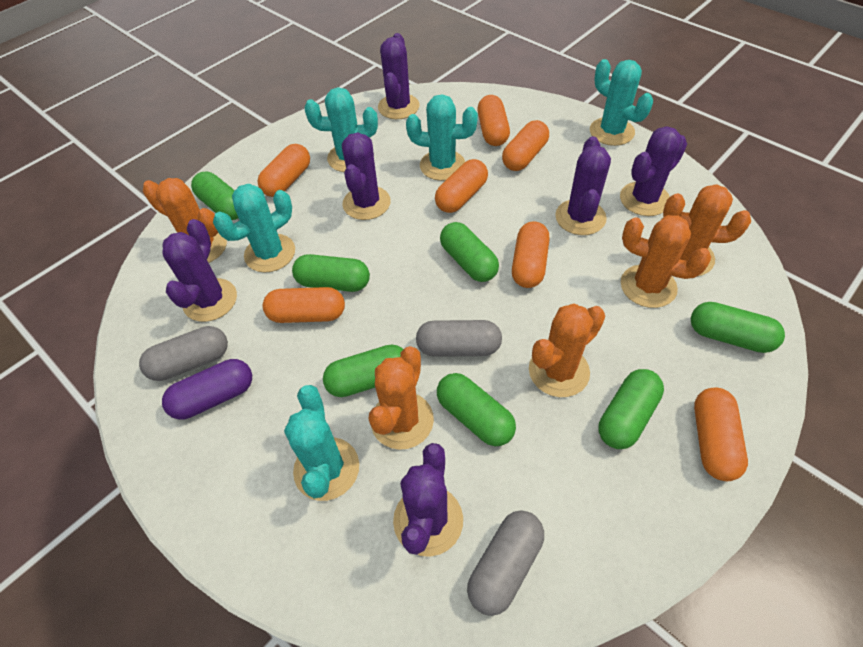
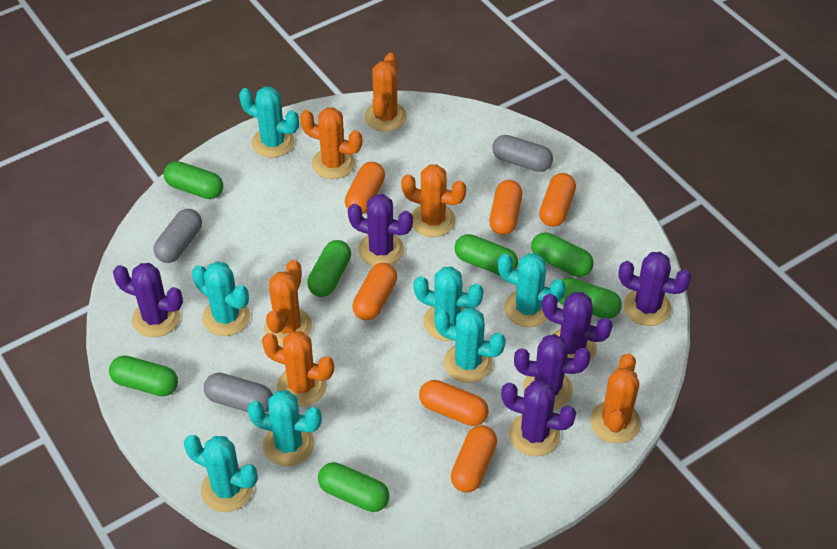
orange cactus: [143,178,227,263] [369,346,434,450] [529,304,605,397] [621,215,711,308] [663,184,751,276] = 5 -> [262,331,334,406] [264,260,312,346] [300,107,362,179] [365,53,407,132] [401,164,466,237] [590,353,641,444] = 6
orange capsule: [257,144,310,197] [263,287,345,323] [435,159,488,213] [477,95,510,146] [502,120,549,171] [512,222,550,288] [694,388,748,481] = 7 -> [345,162,385,214] [352,263,397,320] [419,380,489,426] [451,425,497,493] [489,180,522,235] [539,173,576,227] = 6
purple capsule: [162,359,252,419] = 1 -> none = 0
turquoise cactus: [213,184,295,273] [284,385,359,501] [304,87,378,172] [406,94,478,181] [590,59,653,146] = 5 -> [184,435,258,512] [192,261,250,336] [239,87,299,158] [247,390,322,466] [413,267,484,341] [434,308,506,383] [498,253,566,327] = 7

